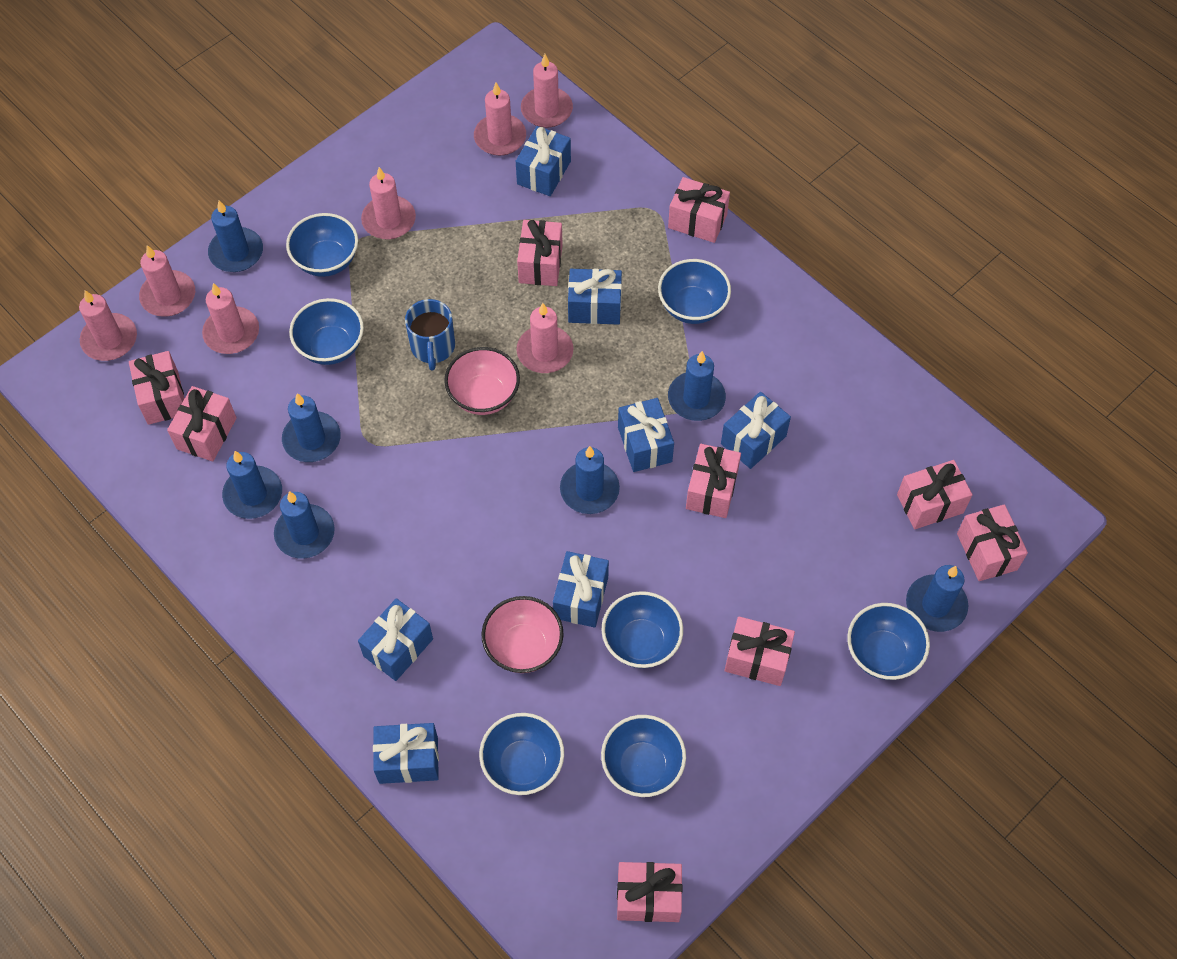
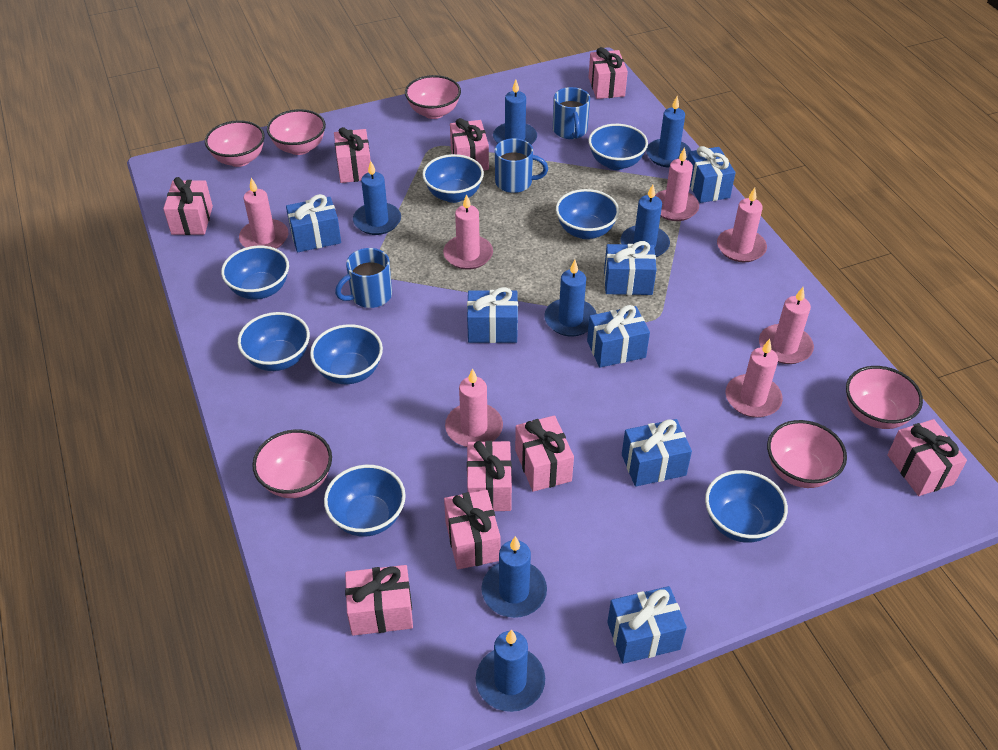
blue bowl: [286,213,358,277] [289,298,364,365] [479,713,564,795] [601,591,683,668] [601,715,686,797] [658,259,731,324] [847,603,930,680] = 7 -> [221,246,289,299] [238,312,310,371] [310,324,383,384] [324,465,406,537] [422,154,484,203] [556,189,619,239] [588,124,648,170] [705,470,788,543] = 8
blue mug: [405,299,455,371] = 1 -> [335,248,392,308] [495,138,548,193] [553,87,590,139] = 3
pink bowl: [444,347,520,415] [481,596,564,673] = 2 -> [205,120,265,167] [252,429,332,498] [267,109,326,155] [405,75,461,119] [767,420,847,488] [846,366,923,429] = 6

